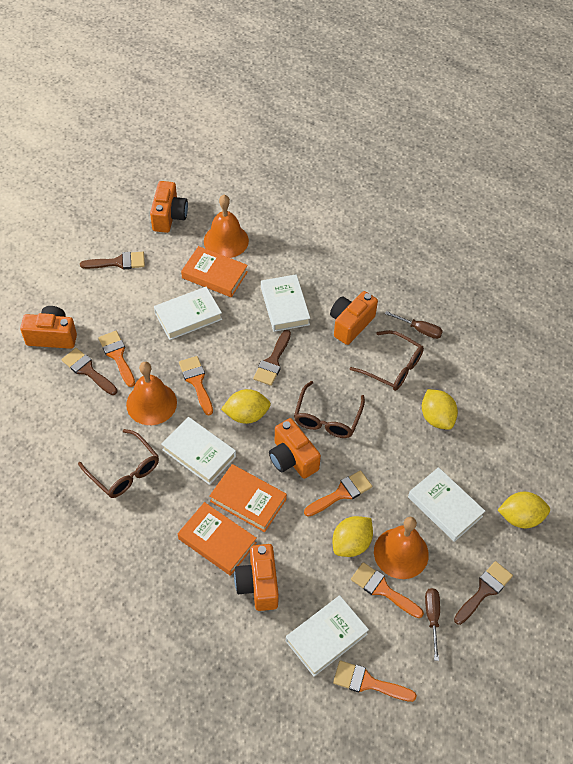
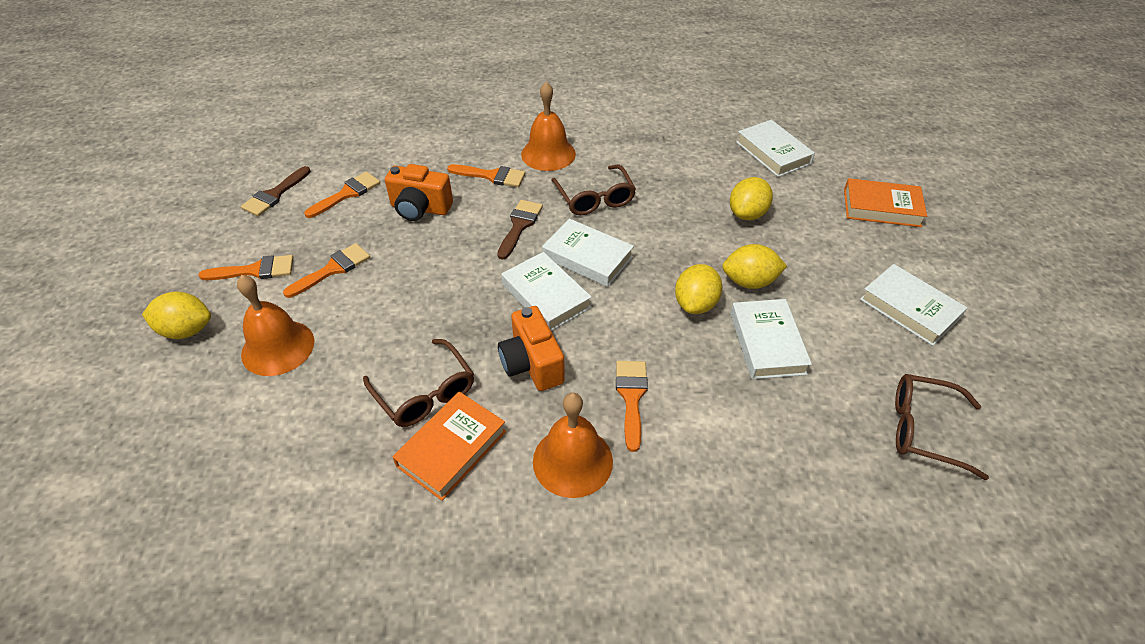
brown brush: [62,348,117,395] [80,252,145,269] [253,330,291,386] [454,561,513,625] = 4 -> [241,166,311,216] [497,200,543,260] = 2
brown screwdriver: [385,311,443,339] [425,588,440,661] = 2 -> none = 0
orange book: [178,502,257,576] [181,246,248,297] [210,464,287,532] = 3 -> [392,392,506,501] [844,178,927,227] = 2
orange camera: [20,306,77,349] [150,181,188,233] [234,544,279,611] [269,418,321,479] [330,291,378,345] = 5 -> [385,164,453,221] [498,306,565,391] = 2

